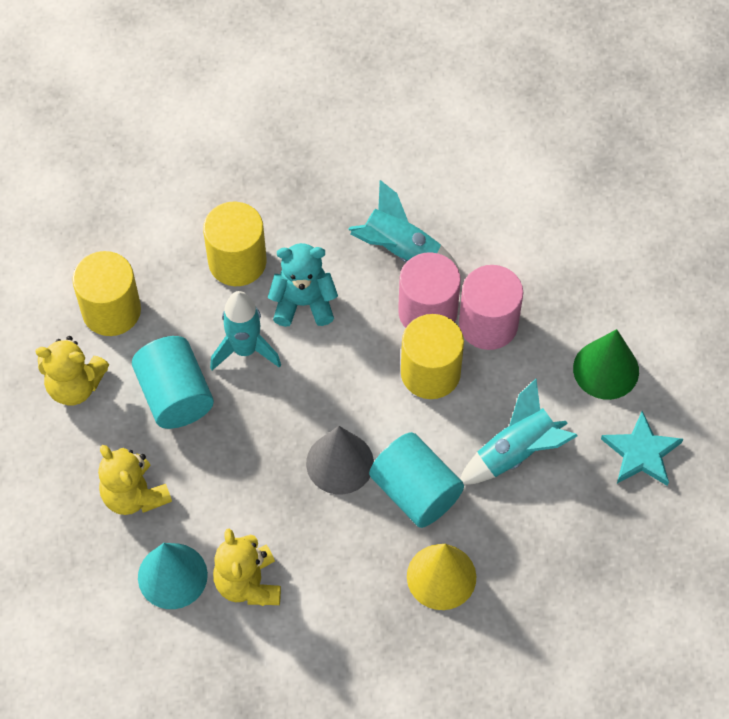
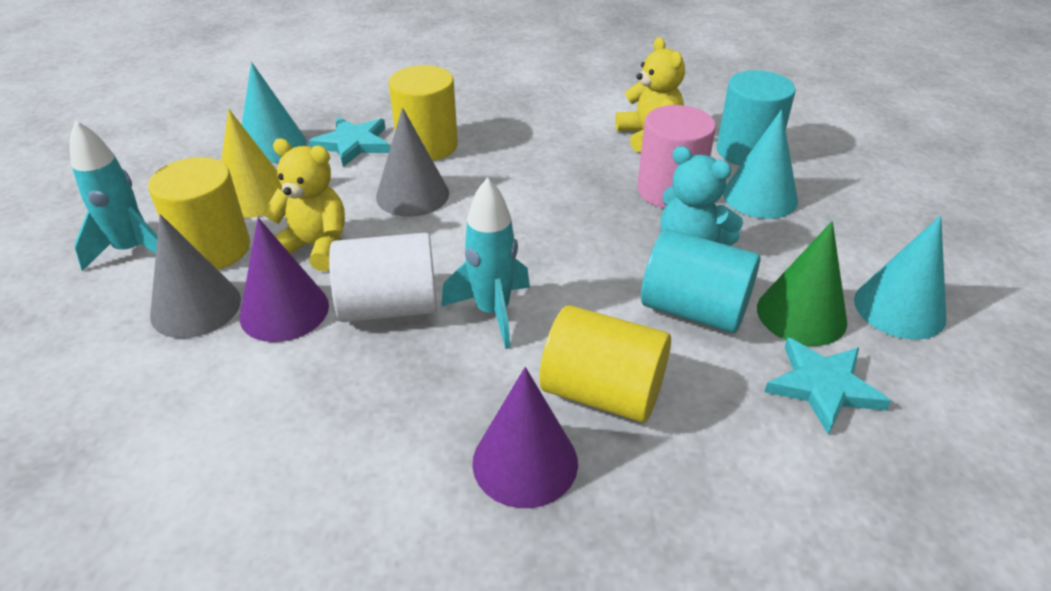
grey cone: [306,426,374,494] = 1 -> [150,214,241,338] [376,108,449,217] = 2
pink cylinder: [398,252,461,328] [459,265,523,350] = 2 -> [637,105,716,208] = 1
purple cone: none = 0 -> [240,218,329,342] [472,367,578,508] = 2
turquoise cone: [138,543,208,609] = 1 -> [242,62,307,163] [723,109,798,219] [854,215,946,340] = 3
turquoise rocket: [210,291,281,370] [348,180,461,274] [460,379,578,485] = 3 -> [70,120,158,271] [441,177,530,349] = 2
turquoise star: [601,411,683,486] = 1 -> [309,117,390,167] [764,337,891,434] = 2
white cylinder: none = 0 -> [329,233,437,322] = 1
yellow teddy bear: [35,336,109,405] [98,445,172,515] [213,529,281,606] = 3 -> [263,138,345,271] [615,37,685,152] = 2

